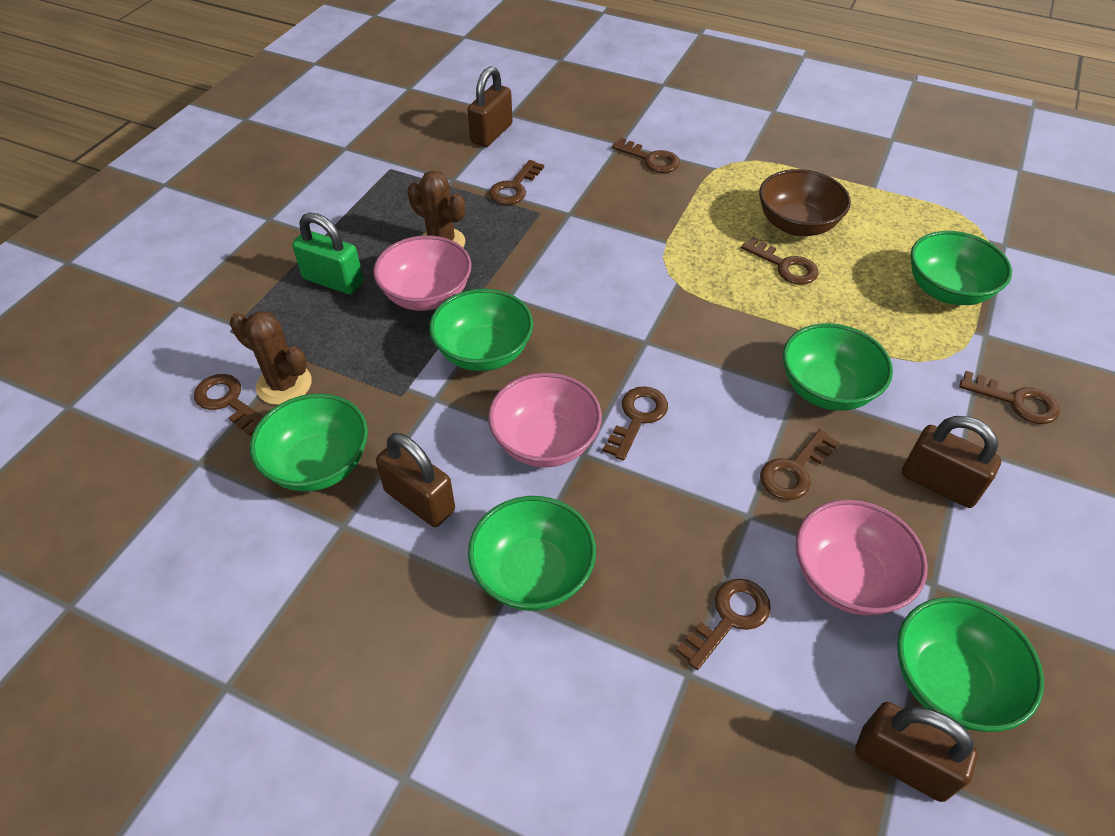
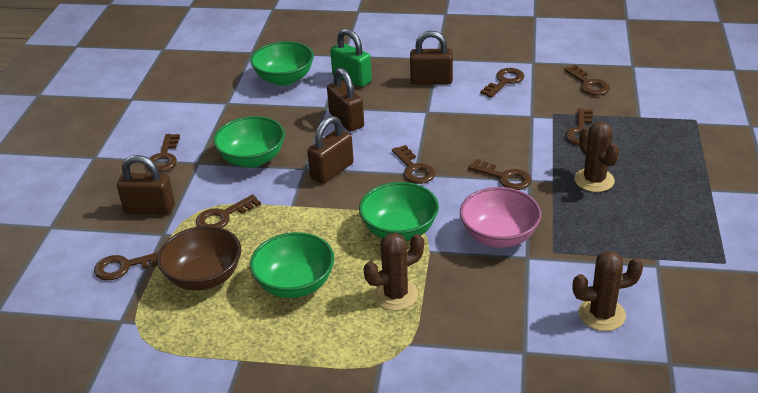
brown cactus: [230,311,312,405] [407,171,465,247] = 2 -> [364,233,424,311] [572,251,643,331] [574,122,620,192] = 3
green bowl: [250,393,368,492] [429,289,533,371] [468,496,596,611] [783,323,893,411] [897,597,1044,732] [911,231,1012,305] = 6 -> [213,116,285,168] [250,41,314,86] [250,232,335,298] [359,182,439,241] = 4
pink bowl: [373,235,472,311] [488,373,602,467] [796,499,928,615] = 3 -> [460,187,541,248] = 1

